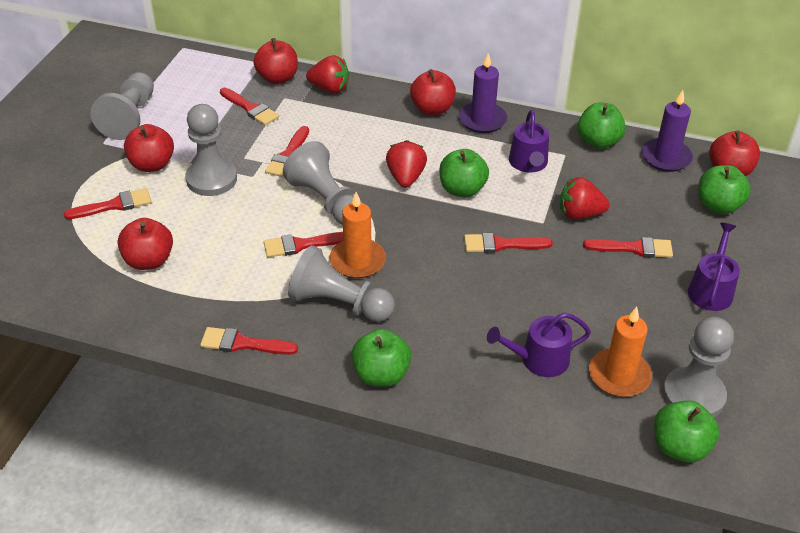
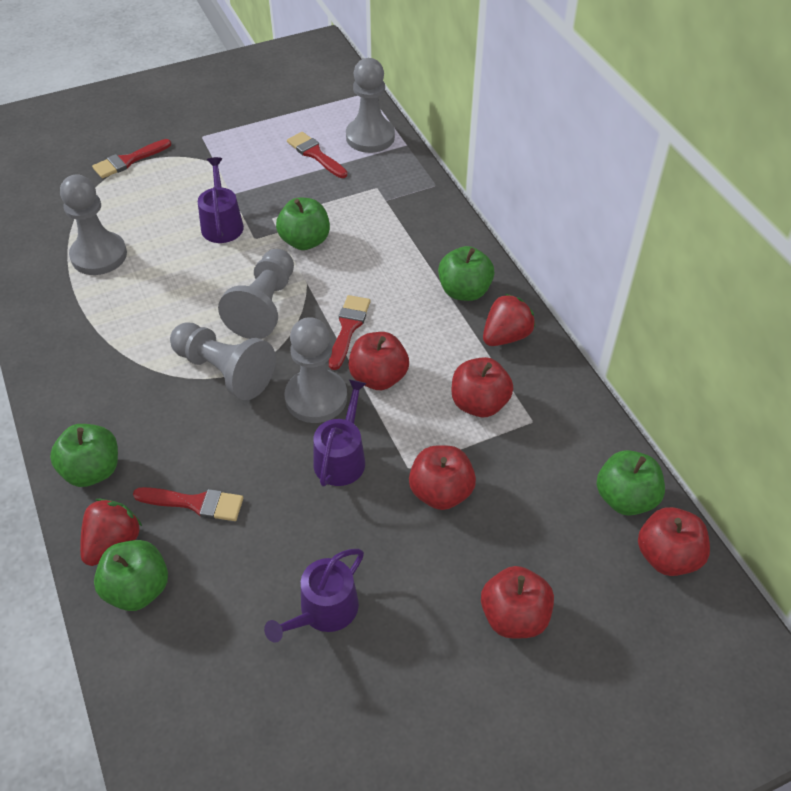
orange candle: [330,192,386,279] [589,307,652,397] = 2 -> none = 0
purple candle: [459,53,507,133] [642,90,693,172] = 2 -> none = 0
red brush: [64,188,151,219] [200,327,298,355] [220,88,279,125] [264,232,343,258] [265,126,309,177] [464,233,553,253] [583,237,673,258] = 7 -> [92,139,171,179] [133,487,243,521] [287,132,348,178] [329,295,370,370] = 4
red strawberry: [306,55,349,93] [386,140,427,188] [560,177,610,219] = 3 -> [80,499,142,566] [483,294,535,346] = 2

